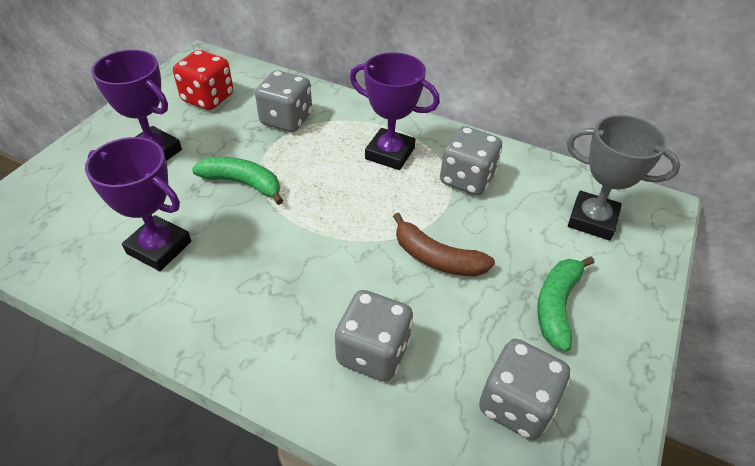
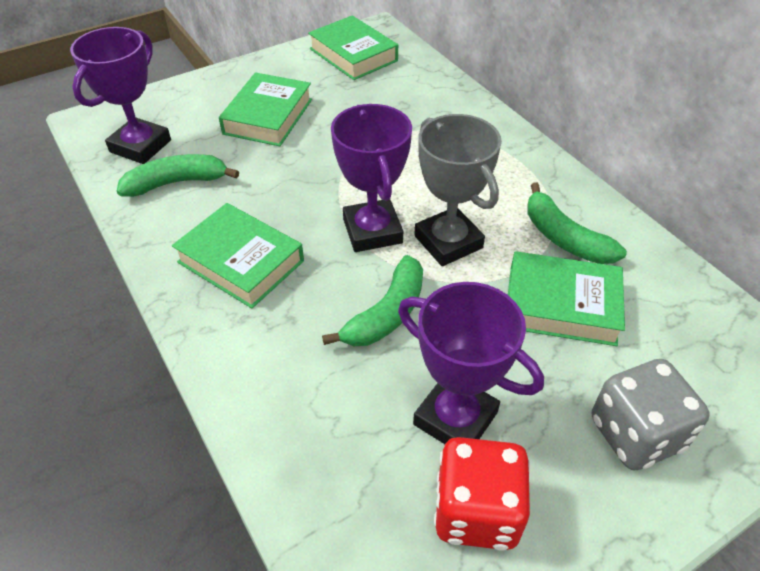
brown banana: [393,213,495,277] = 1 -> none = 0
green banana: [192,157,283,205] [537,257,594,352] = 2 -> [117,154,239,197] [322,255,423,346] [527,183,627,264] = 3
green book: none = 0 -> [172,203,304,308] [219,72,312,146] [308,15,398,80] [508,251,625,346] = 4
grey dice: [255,70,312,132] [335,290,413,381] [440,126,502,196] [479,339,570,440] = 4 -> [592,359,710,470] = 1

